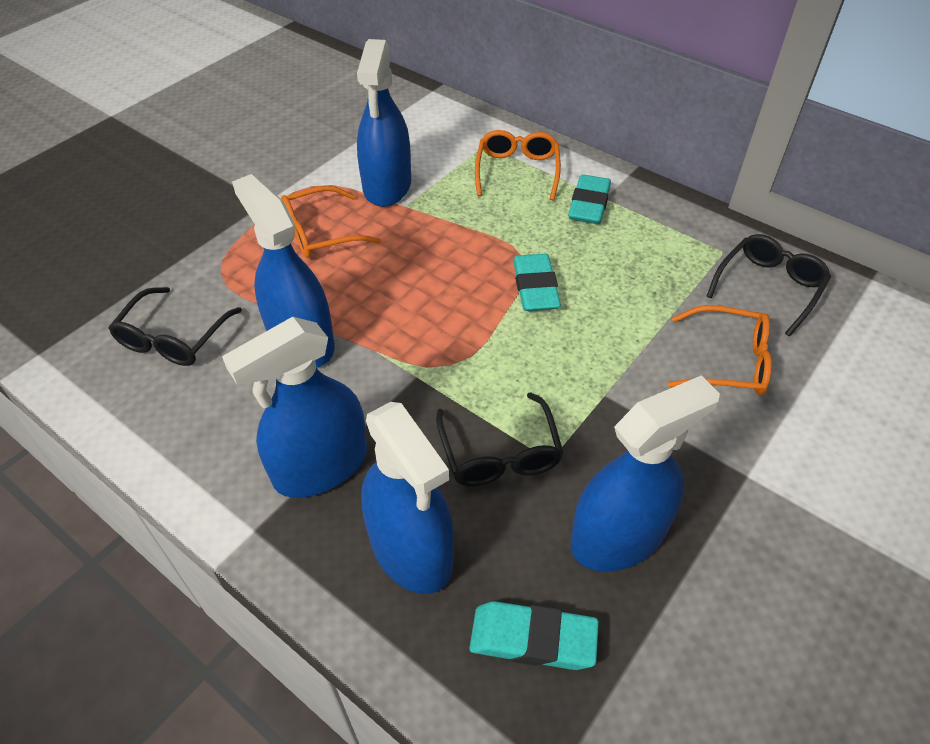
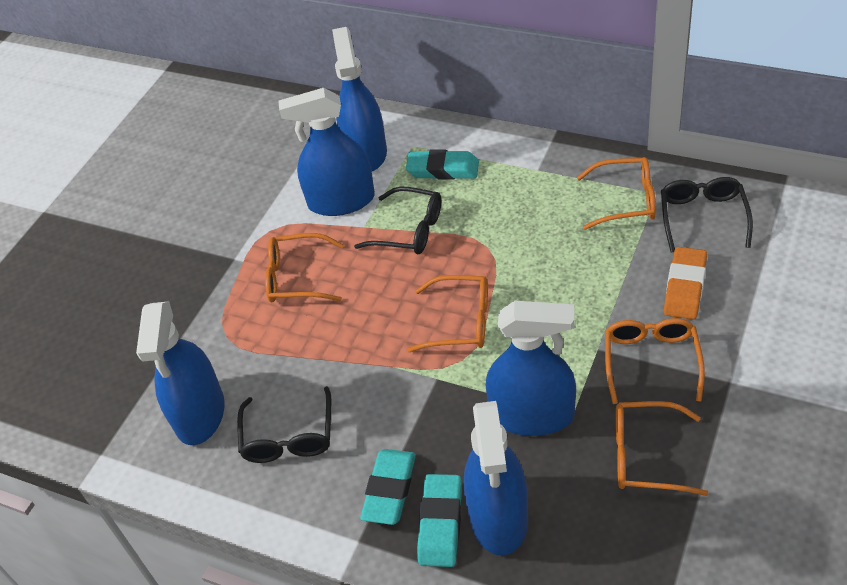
orange eraser: none = 0 -> [664,247,707,320] = 1
orange glasses: [281,186,381,258] [475,130,561,200] [668,305,772,396] = 3 -> [265,233,344,302] [407,275,488,352] [577,157,656,230] [605,318,705,404] [616,401,709,496] = 5

